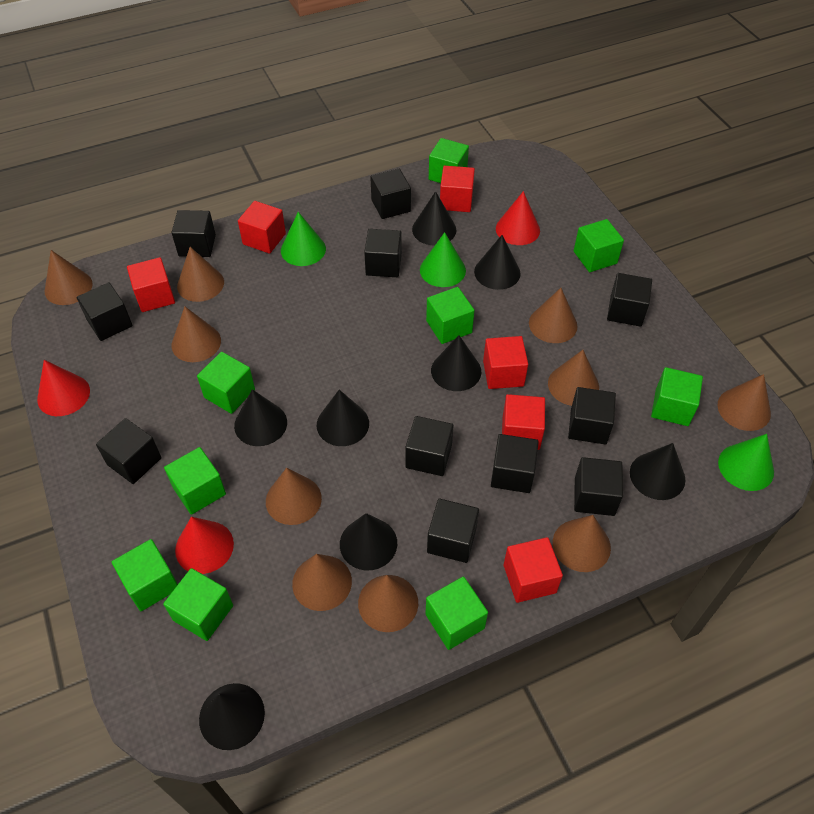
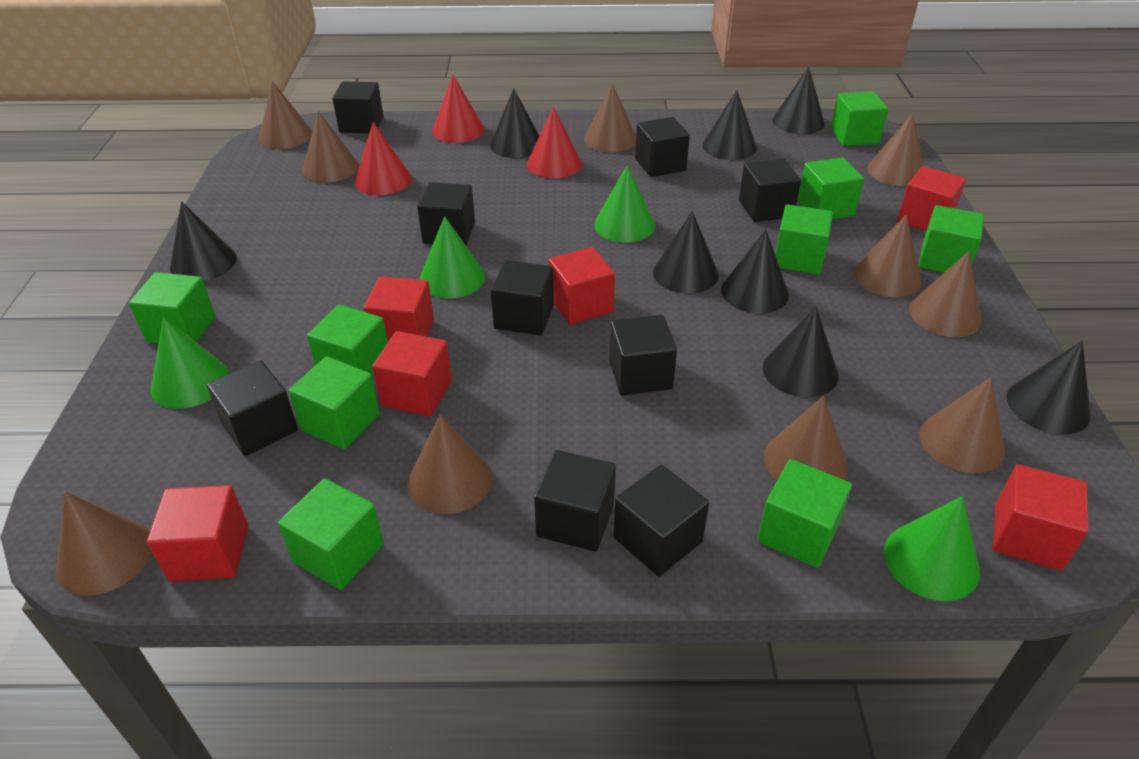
black cube: [77,282,133,341] [96,418,161,484] [171,210,216,257] [364,229,402,277] [370,169,411,219] [405,416,454,476] [427,499,479,563] [491,434,539,493] [568,387,616,444] [574,457,623,516] [607,273,652,327] = 11 -> [207,360,298,456] [332,81,384,133] [417,182,475,245] [491,260,554,336] [534,450,616,551] [609,315,677,396] [613,465,709,577] [635,117,690,177] [739,158,801,222] = 9
green cone: [281,212,326,266] [420,232,466,287] [718,434,774,491] = 3 -> [151,317,229,409] [419,216,485,299] [594,165,655,243] [884,496,980,601] = 4

